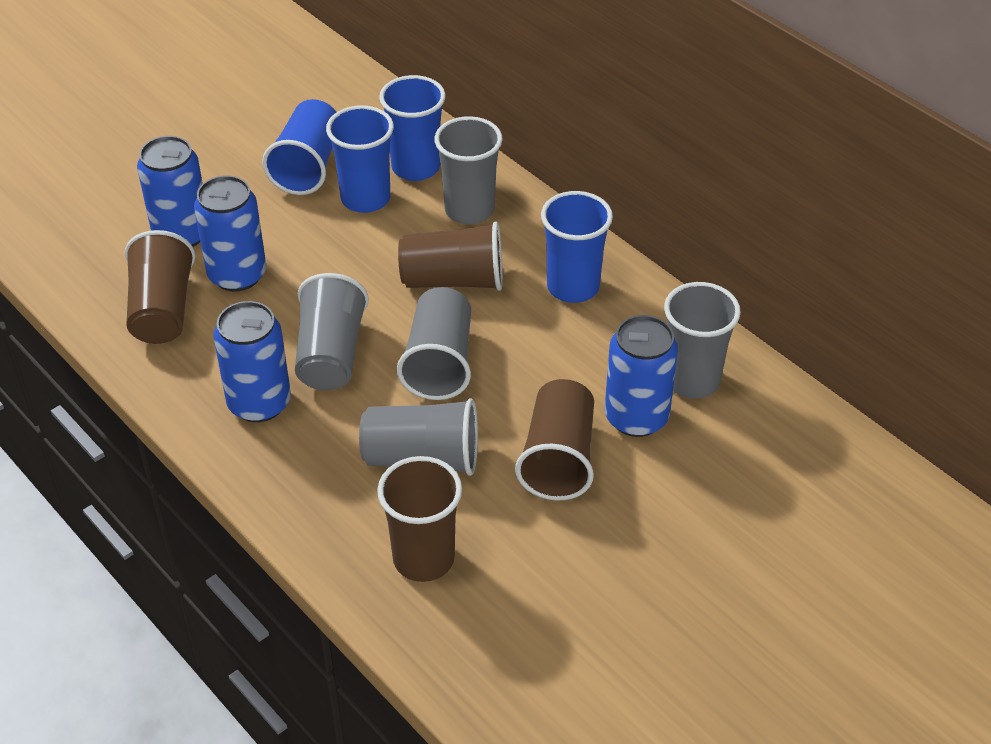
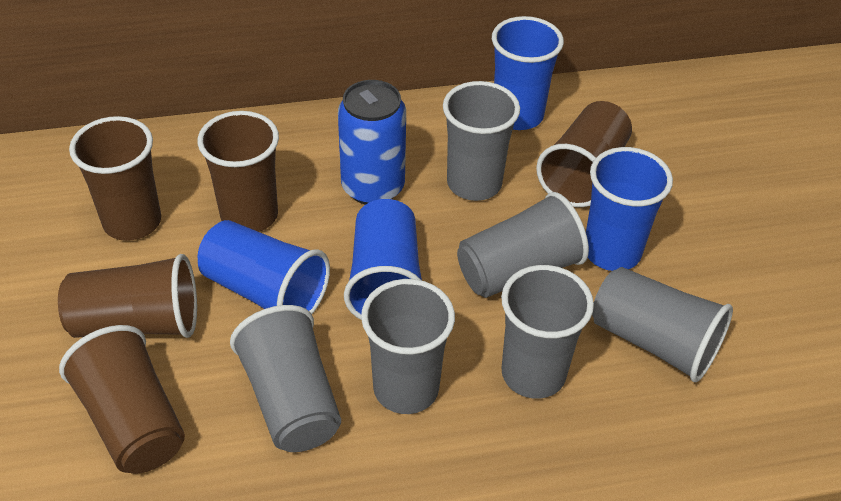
blue can: [137,136,203,247] [194,176,266,291] [213,301,291,422] [605,315,678,437] = 4 -> [338,80,406,205] = 1
brown cup: [125,230,196,344] [377,456,462,582] [398,221,503,291] [515,379,594,501] = 4 -> [58,254,197,338] [59,325,185,474] [69,116,161,241] [198,111,279,232] [536,101,632,207] = 5
grey cup: [295,273,369,390] [359,398,478,476] [397,287,471,400] [434,116,503,224] [664,282,741,399] = 5 -> [230,305,341,452] [361,279,455,414] [443,81,520,201] [457,192,589,298] [501,265,594,399] [592,267,733,382] = 6

